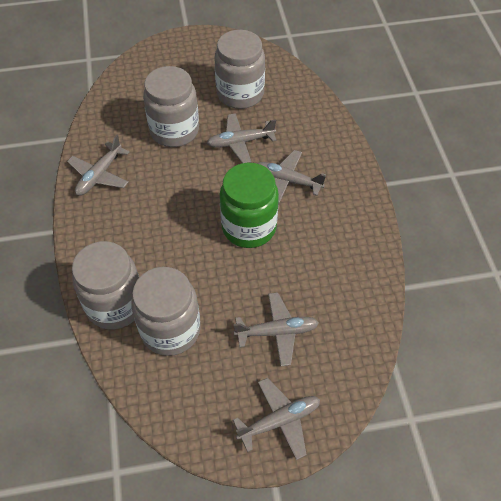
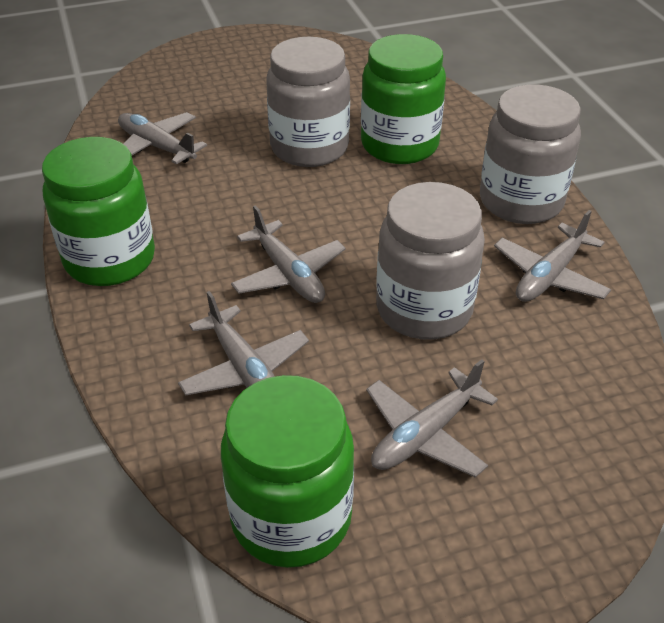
green jar: [220,163,279,248] = 1 -> [42,137,155,286] [221,375,354,568] [361,34,446,164] = 3
grey jar: [72,241,139,329] [131,267,201,356] [143,66,199,147] [214,30,265,109] = 4 -> [266,36,350,167] [376,182,485,340] [480,85,581,224] = 3

